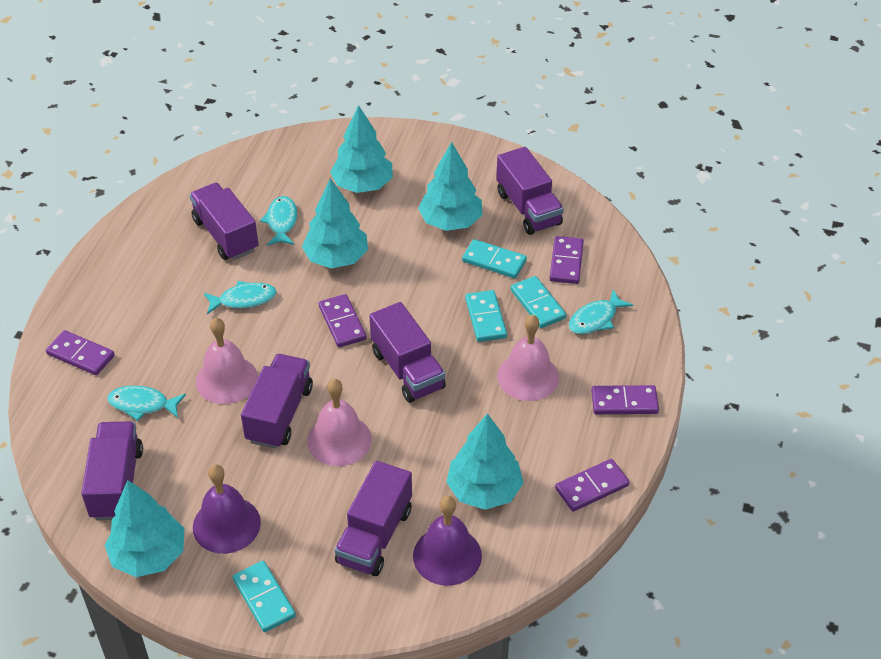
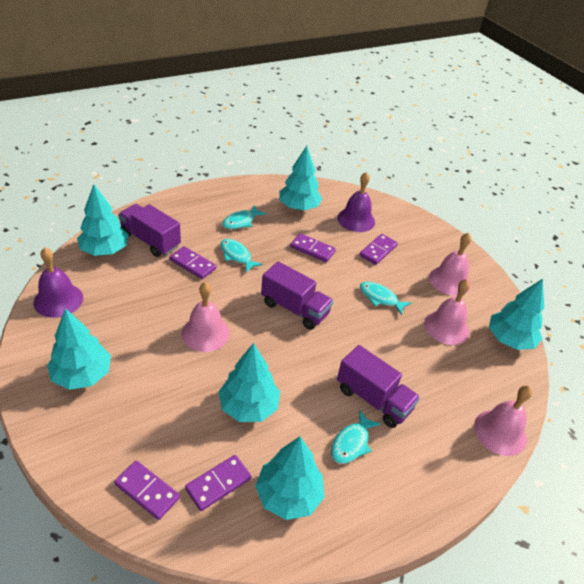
pink bell: [196,318,258,404] [307,379,372,466] [497,315,559,401] = 3 -> [181,282,230,352] [424,279,470,345] [429,233,471,296] [474,385,532,456] = 4
purple truck: [81,421,143,520] [189,183,259,260] [241,354,313,449] [335,461,412,576] [369,302,446,403] [496,147,564,235] = 6 -> [118,204,181,257] [261,261,333,330] [337,345,420,428] = 3
turquoise domino: [233,561,296,632] [462,239,527,278] [465,290,507,342] [511,276,566,328] = 4 -> none = 0
turquoise tree: [104,480,184,577] [302,178,368,269] [330,105,393,193] [418,142,482,231] [446,413,524,510] = 5 -> [47,308,111,390] [77,184,129,256] [218,343,280,422] [255,437,325,520] [279,146,323,211] [489,279,544,350] = 6

